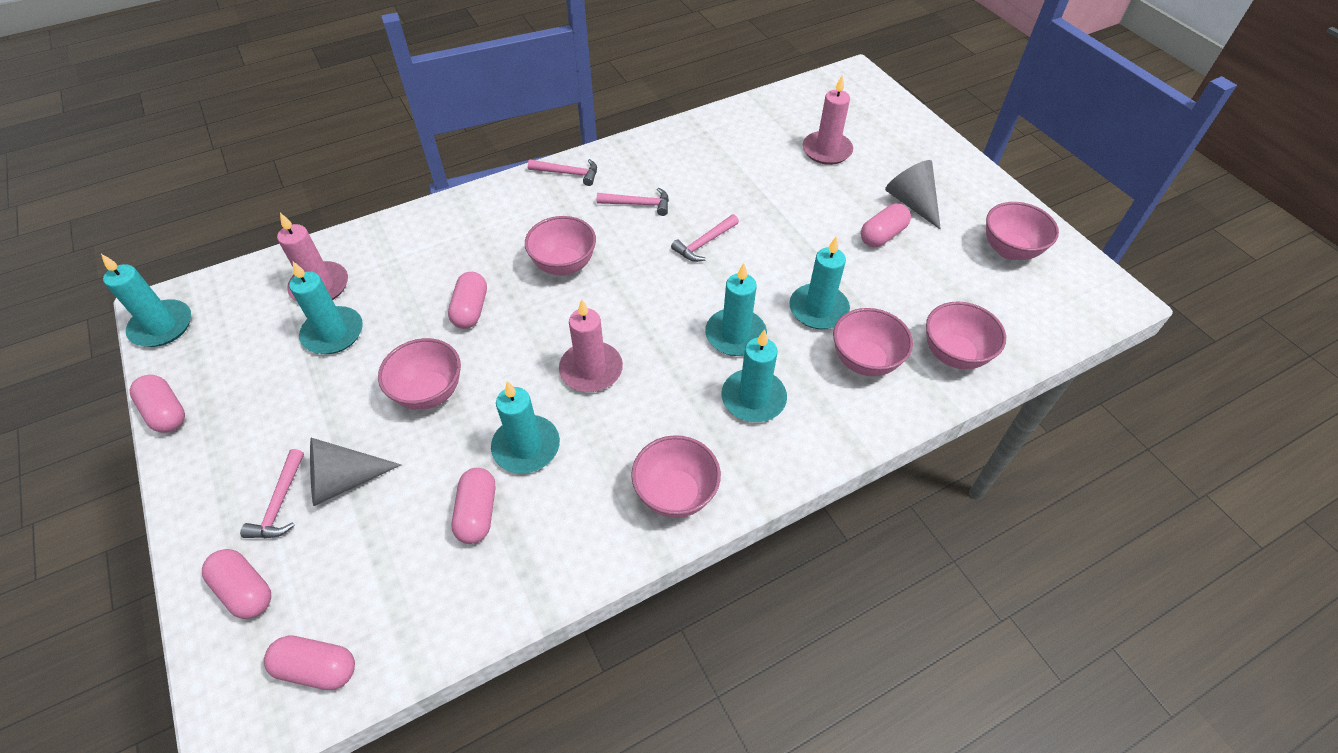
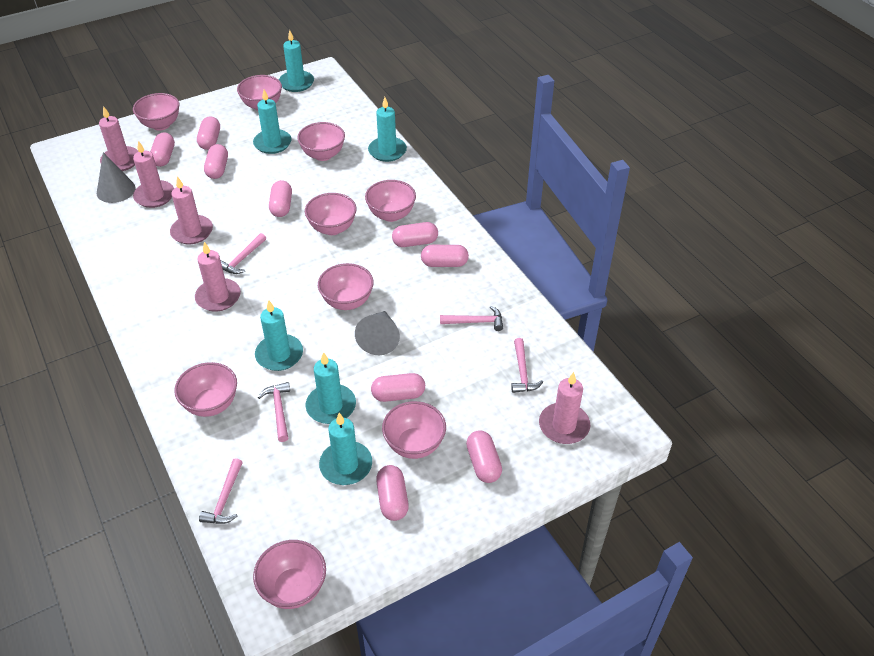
pink bowl: [378,338,461,410] [525,216,596,276] [631,435,721,518] [833,308,913,377] [926,301,1006,369] [986,202,1059,260] = 6 -> [133,93,179,130] [174,362,237,417] [237,75,282,111] [253,540,326,609] [297,122,345,161] [305,193,356,235] [318,263,374,310] [365,180,416,222] [382,401,446,459] = 9
pink candle: [277,213,348,302] [559,299,623,392] [803,75,853,165] = 3 -> [99,106,139,171] [133,141,174,208] [170,176,213,244] [195,242,241,312] [539,372,590,444] = 5
pink capsule: [130,375,185,433] [202,549,271,619] [264,635,355,690] [448,272,487,329] [452,468,495,544] [861,203,911,247] = 6 -> [150,132,175,167] [197,116,220,150] [204,144,228,179] [269,180,292,217] [371,373,425,402] [376,465,409,521] [392,222,438,247] [421,245,469,267] [466,430,502,483] = 9
pink hammer: [240,449,304,538] [528,159,597,186] [597,188,669,216] [671,214,739,262] = 4 -> [199,458,243,524] [221,233,266,274] [258,382,290,442] [440,306,503,331] [511,338,543,393] = 5

